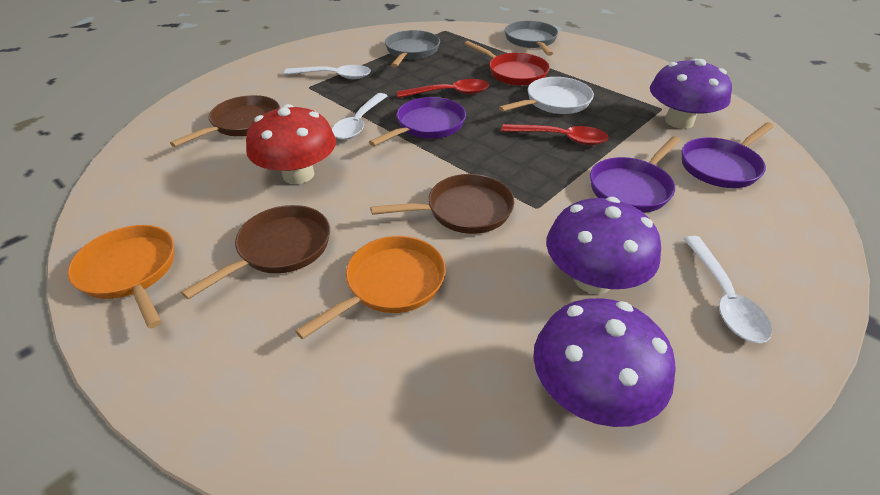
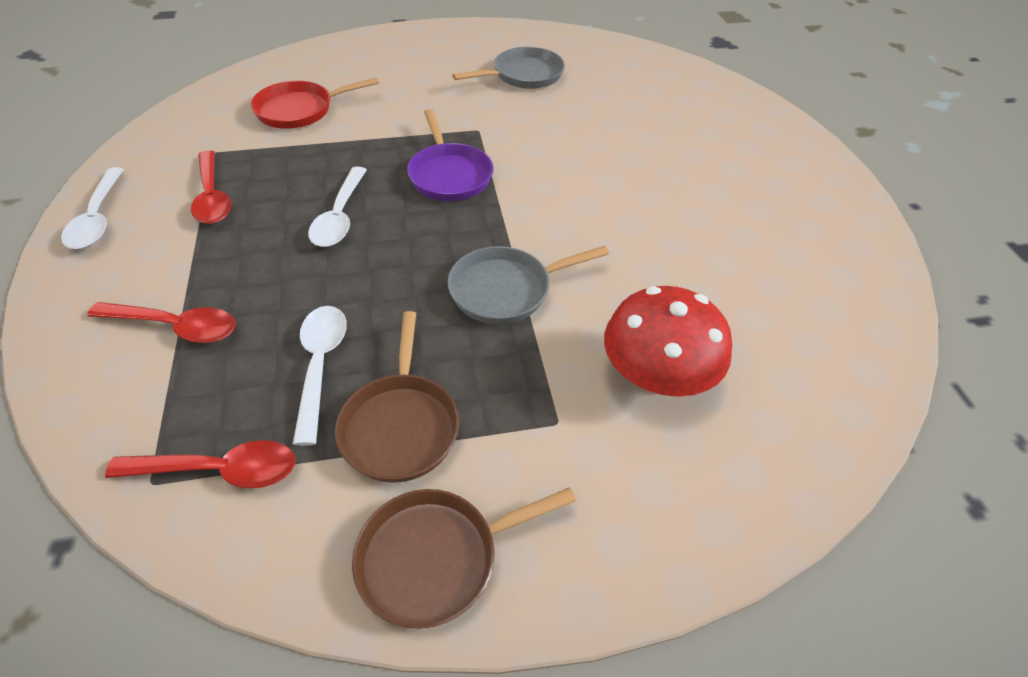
brown pan: [170,95,280,147] [181,205,330,299] [371,174,515,234] = 3 -> [335,311,459,483] [352,487,576,629] = 2
orange pan: [68,225,174,329] [295,236,446,339] = 2 -> none = 0
purple mushroom: [533,298,676,427] [546,197,661,294] [650,59,732,129] = 3 -> none = 0
purple pan: [369,97,466,146] [590,136,680,213] [682,123,774,188] = 3 -> [407,109,493,201] = 1
red spoon: [397,79,489,98] [501,124,609,145] = 2 -> [87,302,236,343] [105,440,295,488] [191,150,231,224] = 3
white pan: [499,77,594,114] = 1 -> none = 0

